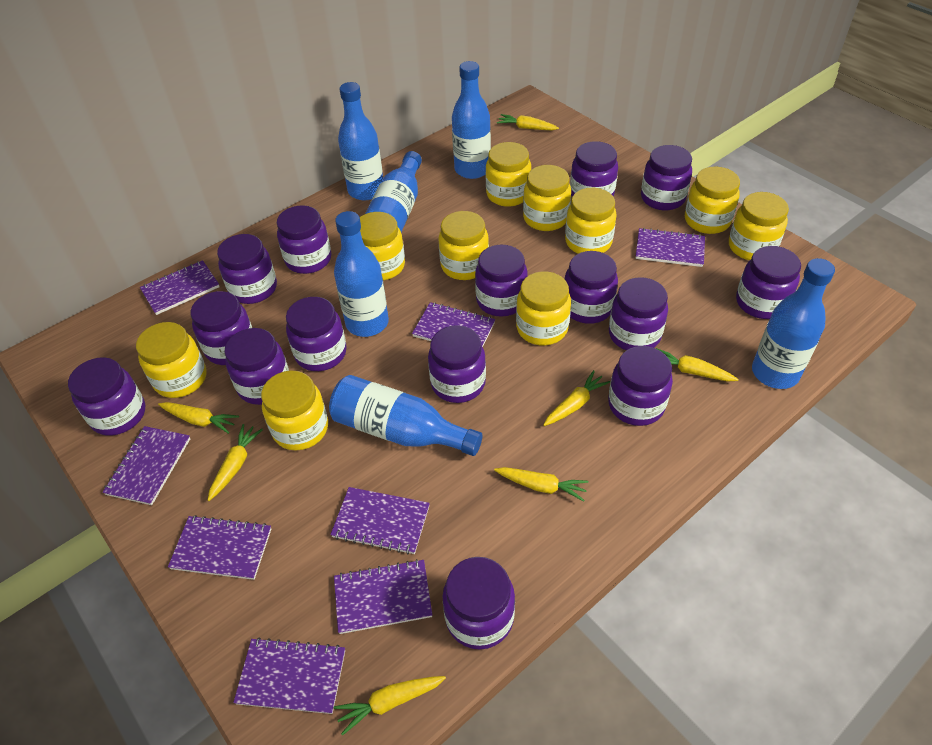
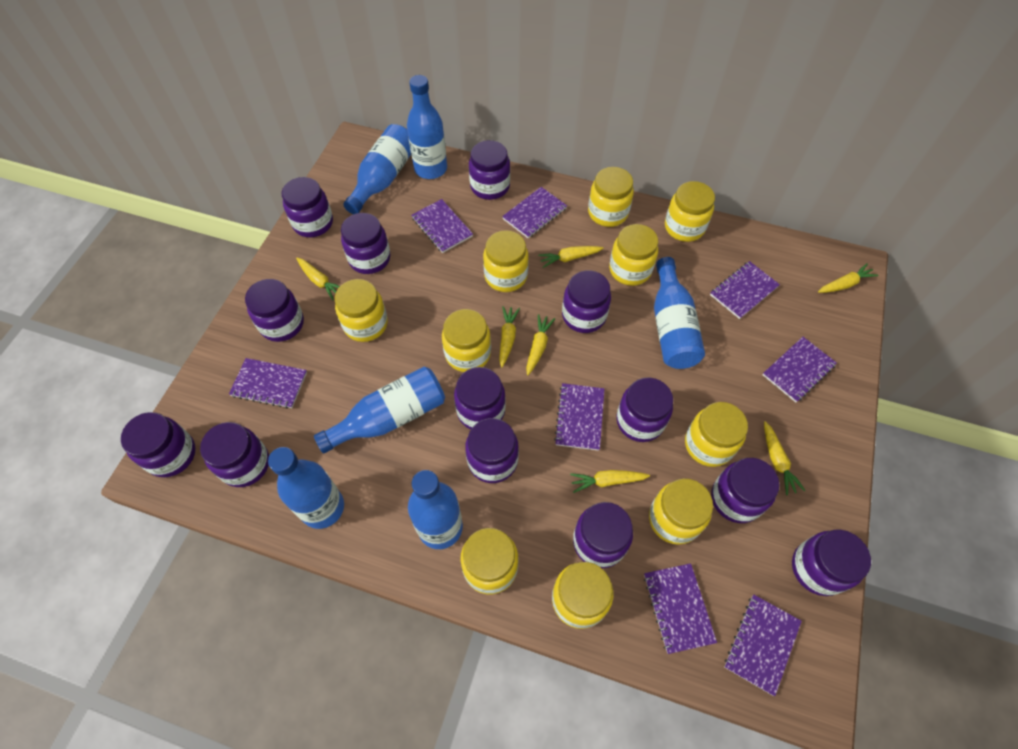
purple jar: [68,357,145,436] [191,291,252,365] [217,234,277,304] [224,328,289,405] [277,205,331,274] [286,297,347,371] [428,325,486,403] [442,557,515,650] [475,245,528,317] [565,251,618,324] [570,141,618,197] [608,346,673,426] [609,277,668,351] [641,145,692,210] [736,246,801,319] = 15 -> [121,412,196,477] [200,422,269,487] [245,279,304,342] [282,177,333,237] [341,213,391,274] [454,367,506,430] [465,418,519,483] [469,140,510,200] [562,270,611,333] [573,502,633,568] [616,377,673,442] [711,458,780,523] [792,530,871,596] = 13

